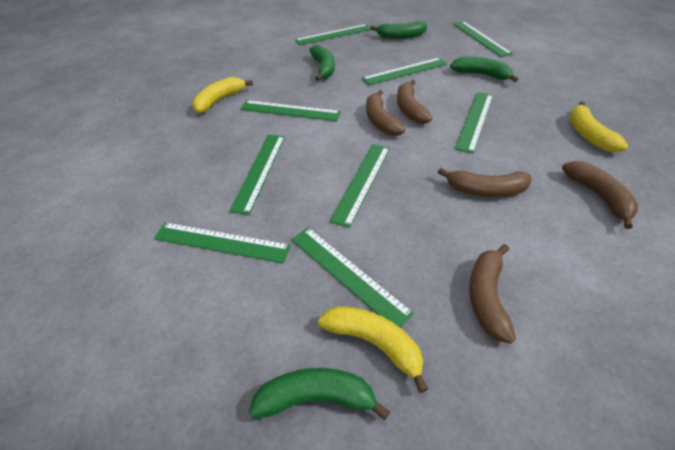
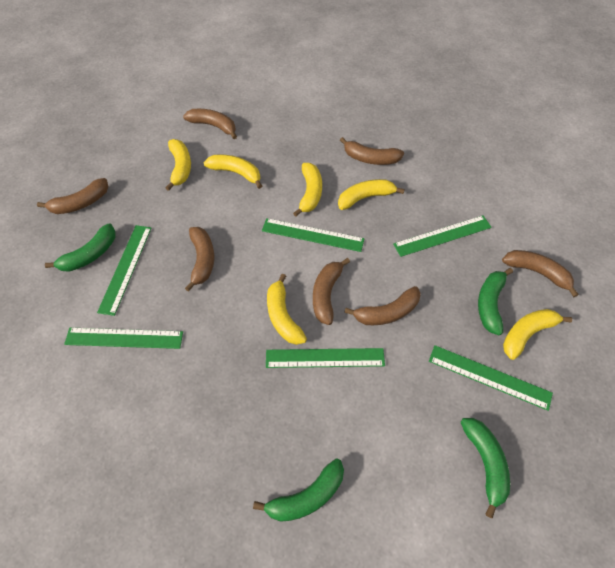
brown banana: [366,90,405,136] [397,80,432,124] [438,168,532,197] [469,244,516,344] [562,161,638,229] = 5 -> [37,178,109,214] [183,109,237,139] [185,227,214,292] [313,258,350,325] [340,137,404,165] [344,286,421,325] [502,250,579,297] = 7
green ruler: [154,222,291,263] [229,135,285,215] [240,100,341,121] [291,227,414,328] [295,24,371,45] [330,144,390,228] [362,58,448,85] [453,21,513,57] [455,92,493,153] = 9 -> [64,328,183,349] [97,225,152,316] [262,218,364,252] [266,348,385,368] [393,215,492,257] [429,345,553,411] = 6
yellow banana: [193,77,253,113] [318,306,428,393] [569,101,628,152] = 3 -> [165,139,191,191] [204,154,262,189] [267,274,307,345] [293,163,322,217] [338,179,405,210] [503,309,572,360] = 6

